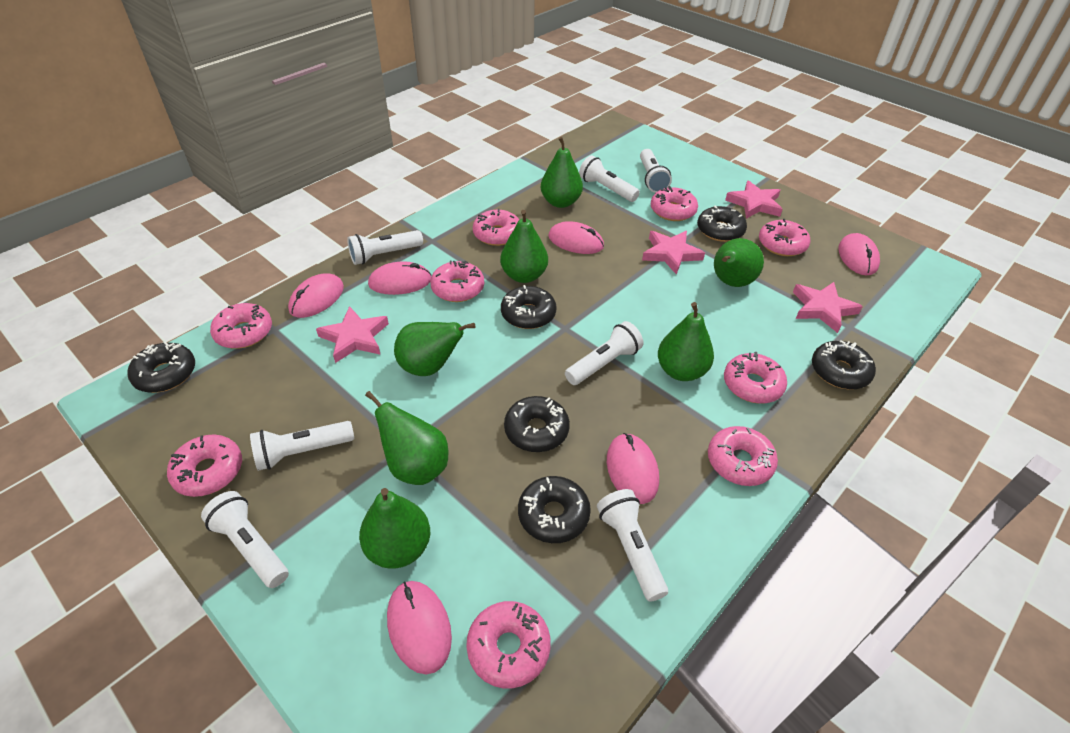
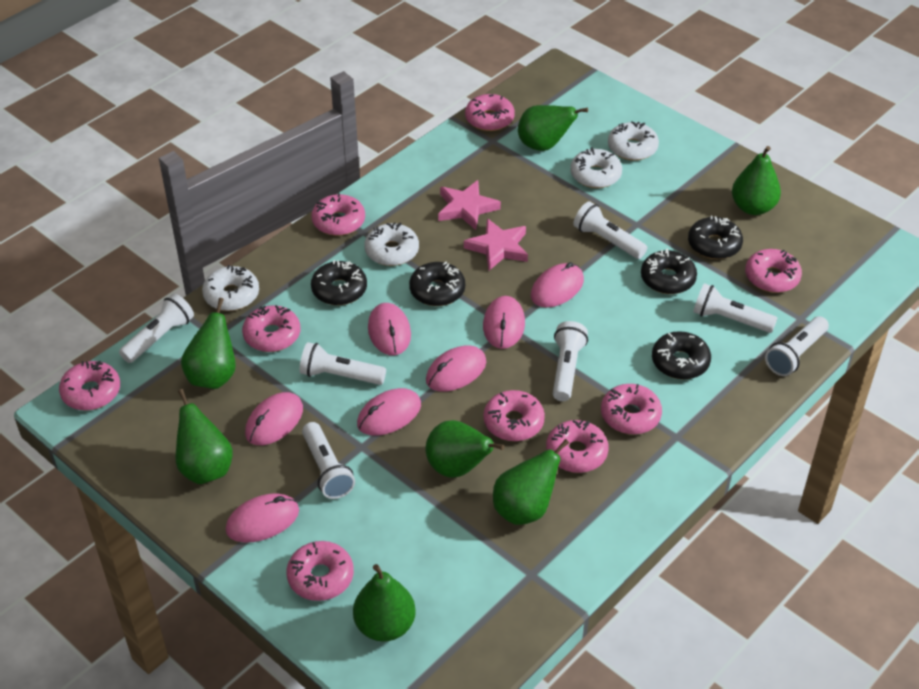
black donut: [127,342,195,393] [501,285,556,329] [504,396,570,452] [518,476,591,543] [697,206,747,242] [812,340,876,389] = 6 -> [311,260,367,305] [409,261,465,306] [641,249,697,294] [652,331,711,379] [688,216,743,259] = 5
pink mouse: [288,273,344,318] [368,261,432,295] [387,581,452,675] [548,221,604,254] [607,433,659,504] [838,233,880,275] = 6 -> [226,493,299,542] [245,392,303,445] [357,388,421,436] [368,303,411,355] [426,345,486,392] [483,296,525,349] [531,262,584,308] = 7
pink star: [316,306,389,363] [642,231,705,275] [725,180,783,219] [793,282,863,333] = 4 -> [438,180,501,230] [464,218,528,270] = 2
white donut: none = 0 -> [202,265,259,311] [364,222,419,266] [570,147,622,188] [608,122,659,161] = 4

